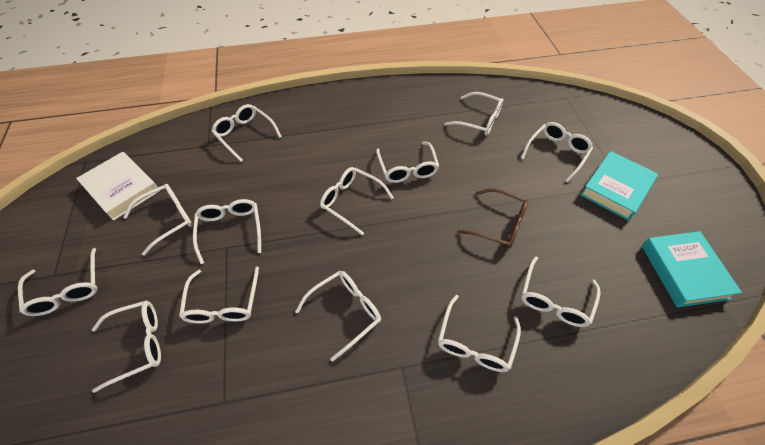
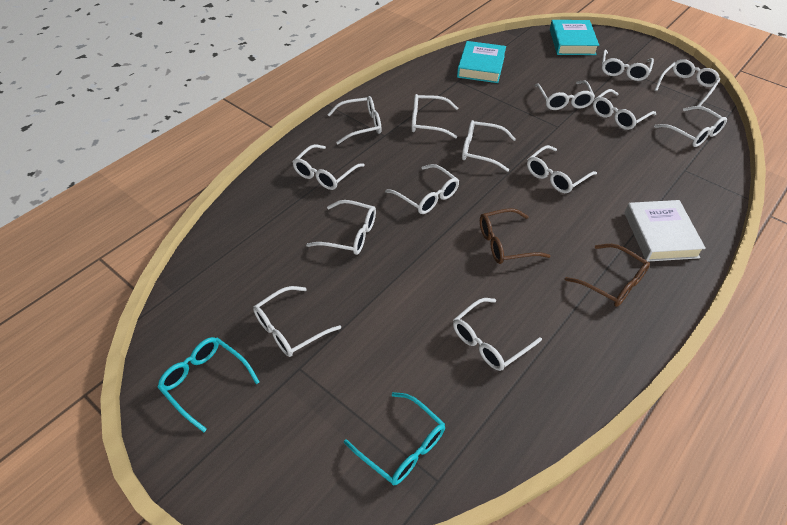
brown glasses: [457,188,528,249] = 1 -> [480,208,550,264] [565,244,650,307] = 2
turquoise glasses: none = 0 -> [157,337,260,432] [344,392,445,486] = 2
white glasses: [18,248,98,316] [92,300,161,393] [123,184,192,256] [179,266,259,324] [193,199,261,264] [211,104,282,162] [295,271,381,362] [320,167,394,235] [376,141,439,183] [438,295,521,372] [444,92,504,136] [521,122,593,183] [521,256,601,327] = 13 -> [253,286,341,357] [292,144,365,190] [306,200,376,255] [327,96,381,144] [385,164,459,214] [412,94,458,139] [453,298,542,371] [462,120,516,172] [527,145,597,193] [534,81,595,110] [593,89,656,130] [602,50,654,81] [654,106,727,147] [655,59,720,106] = 14

